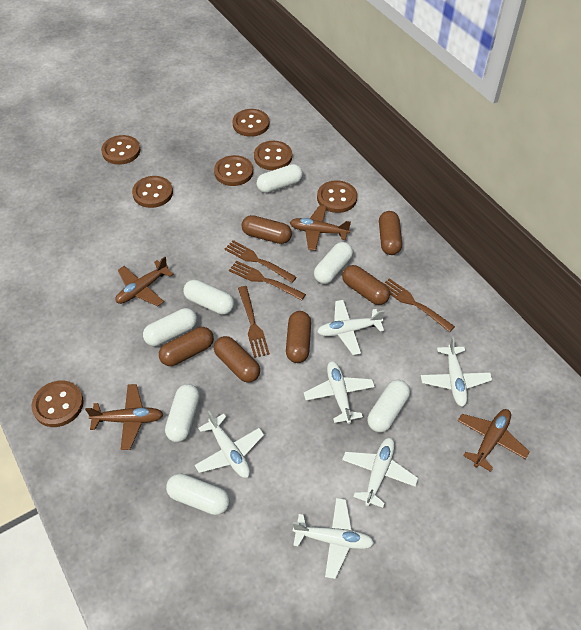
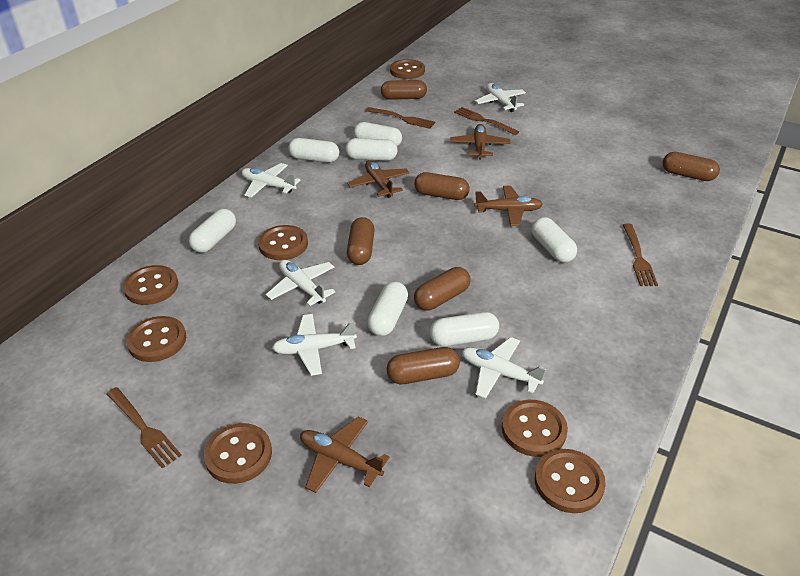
white plane: [194,411,264,478] [293,498,374,579] [304,361,375,424] [317,300,385,355] [342,438,418,508] [421,337,492,407] = 6 -> [241,163,300,198] [266,260,335,306] [272,314,357,376] [462,337,546,399] [475,83,526,112] = 5

